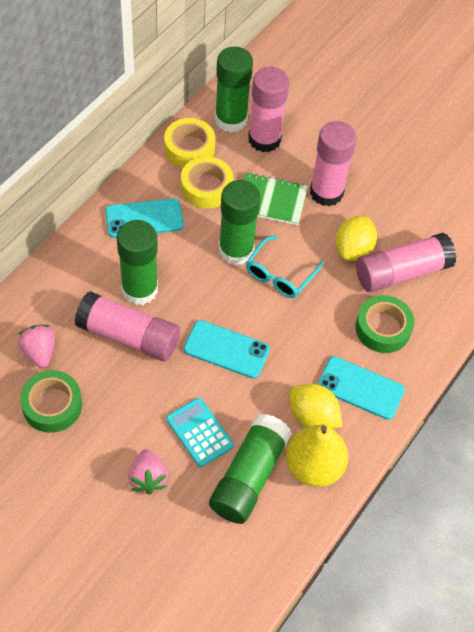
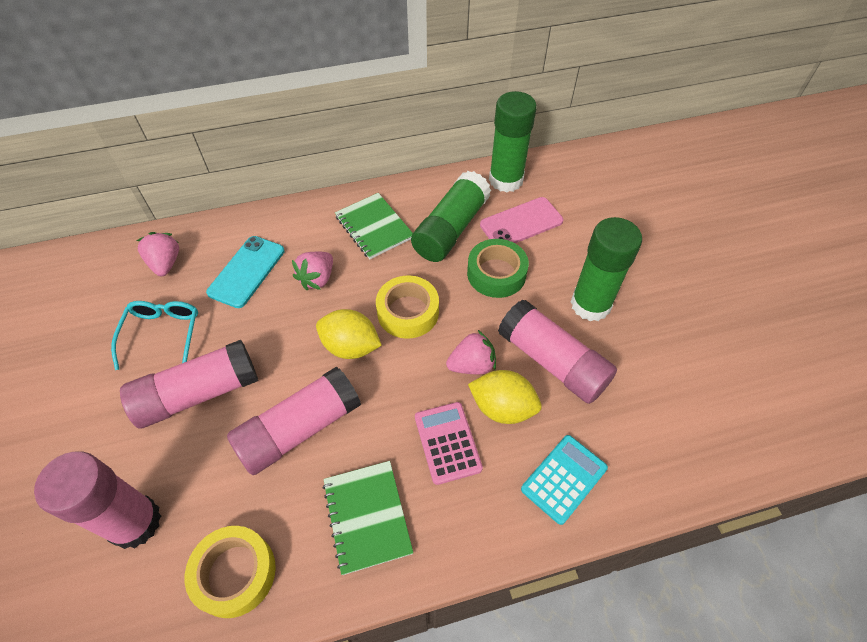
green glue stick: [117,220,158,305] [209,414,292,524] [215,47,253,133] [219,180,261,265] = 4 -> [411,171,491,262] [489,91,537,192] [571,217,642,321] = 3
green notebook: [243,172,308,225] = 1 -> [323,461,413,575] [335,193,413,259] = 2
green tape: [20,370,82,433] [355,295,414,353] = 2 -> [467,239,529,298] = 1
pink calculator: none = 0 -> [415,402,483,485] = 1
pink phone: none = 0 -> [480,197,563,243] = 1
pink strawberry: [17,325,55,368] [128,449,168,495] = 2 -> [136,232,179,276] [292,252,333,290] [446,330,496,374] = 3
turquoise phone: [105,198,184,238] [184,320,270,379] [318,356,405,420] = 3 -> [206,236,285,308] = 1
yellow pear: [286,424,348,487] = 1 -> none = 0

